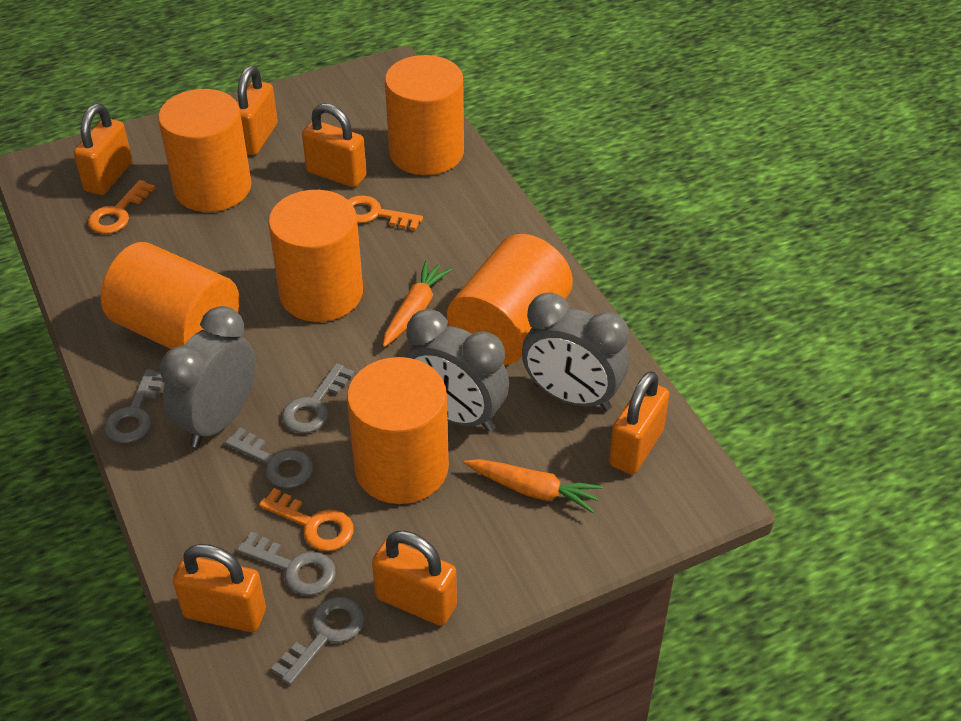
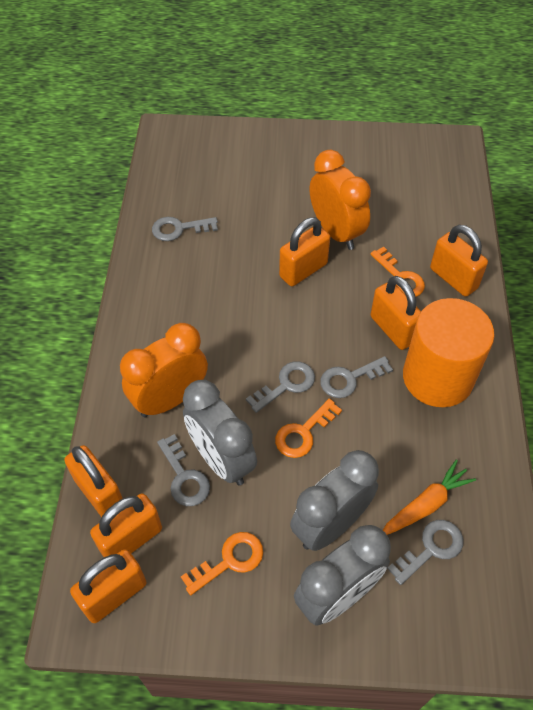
orange carrot: [383,261,452,347] [464,459,603,513] = 2 -> [383,459,476,535] = 1
orange clock: none = 0 -> [120,323,208,417] [310,150,371,250] = 2
orange cylinder: [101,242,239,349] [158,89,251,212] [268,190,363,322] [347,357,449,504] [385,55,464,175] [447,234,573,365] = 6 -> [403,298,495,407] = 1

